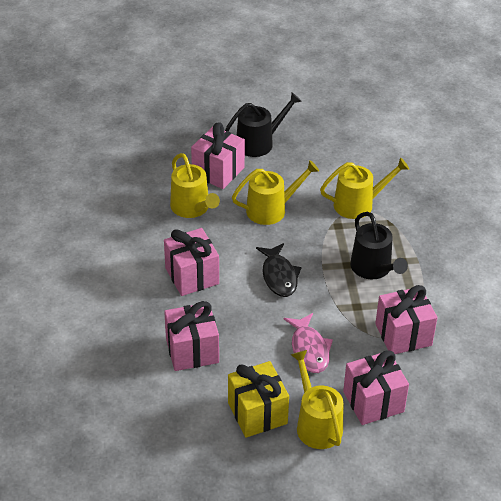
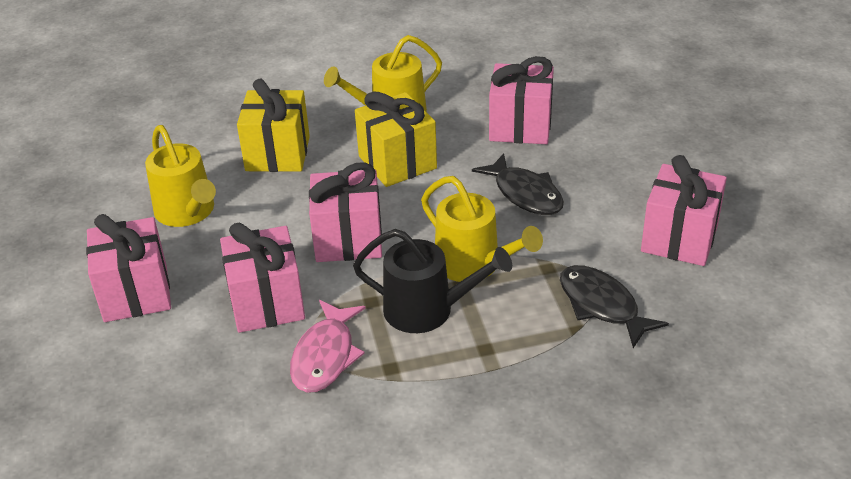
black fish: [256,243,301,297] = 1 -> [472,153,564,215] [560,265,669,348] = 2
black watering can: [225,92,302,157] [350,212,408,279] = 2 -> [353,229,512,333] = 1
yellow gift: [228,361,289,437] = 1 -> [237,79,310,172] [355,91,437,187] = 2
yellow watering can: [170,153,220,218] [232,160,319,225] [291,350,343,449] [320,158,409,219] = 4 -> [145,125,216,227] [324,35,442,112] [421,176,543,282] = 3

